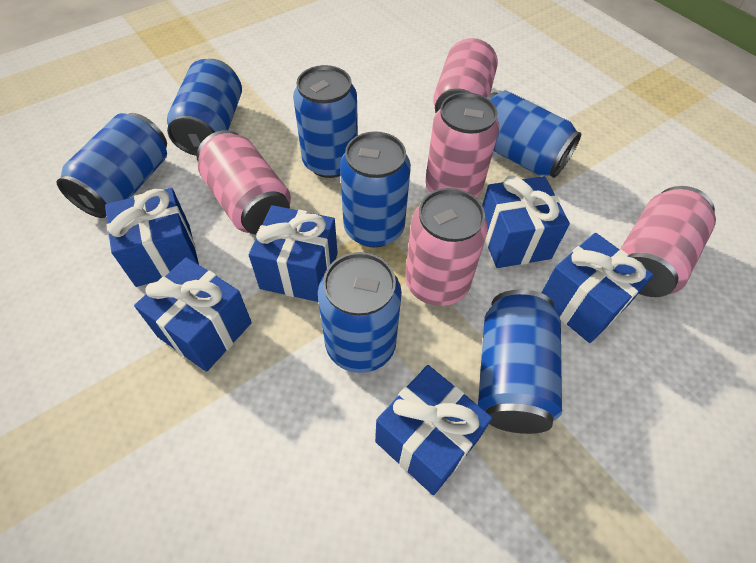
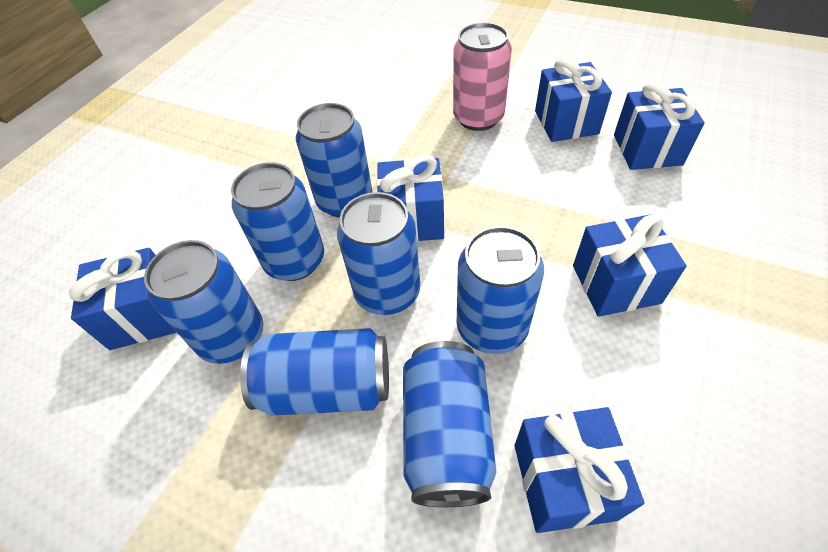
pink can: [197,130,291,235] [405,188,488,306] [425,92,499,198] [433,38,498,113] [620,186,716,297] = 5 -> [453,22,512,131] = 1

